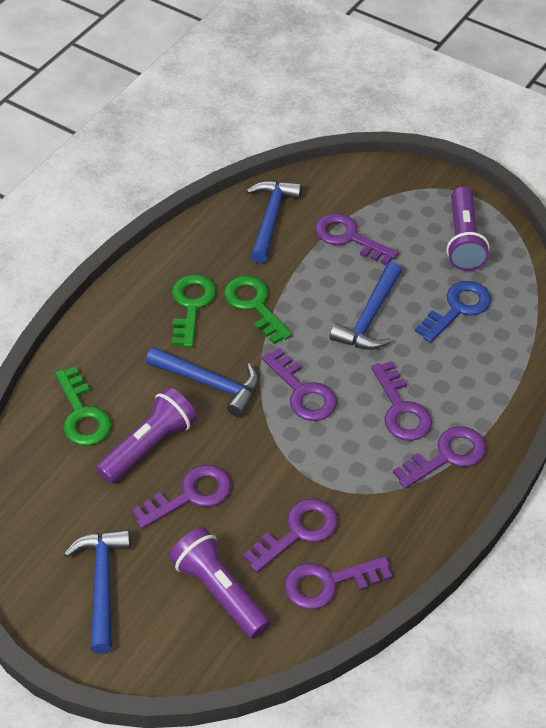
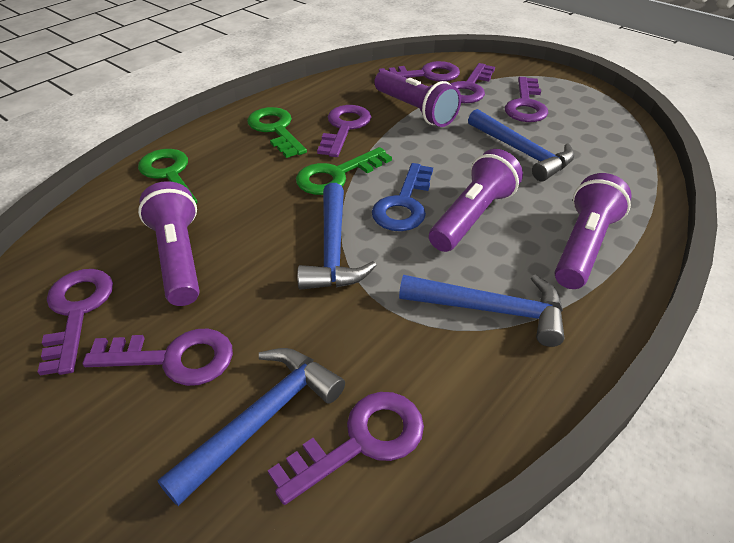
purple flashlight: [96,387,197,484] [169,527,270,639] [447,187,490,271] = 3 -> [138,181,200,306] [374,70,461,127] [429,149,523,252] [554,173,632,289] = 4

